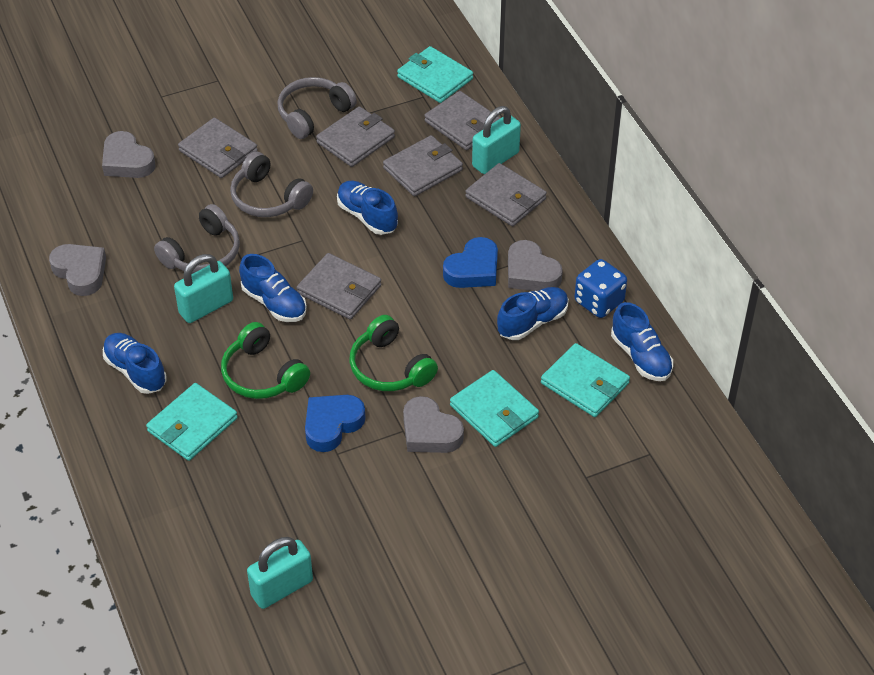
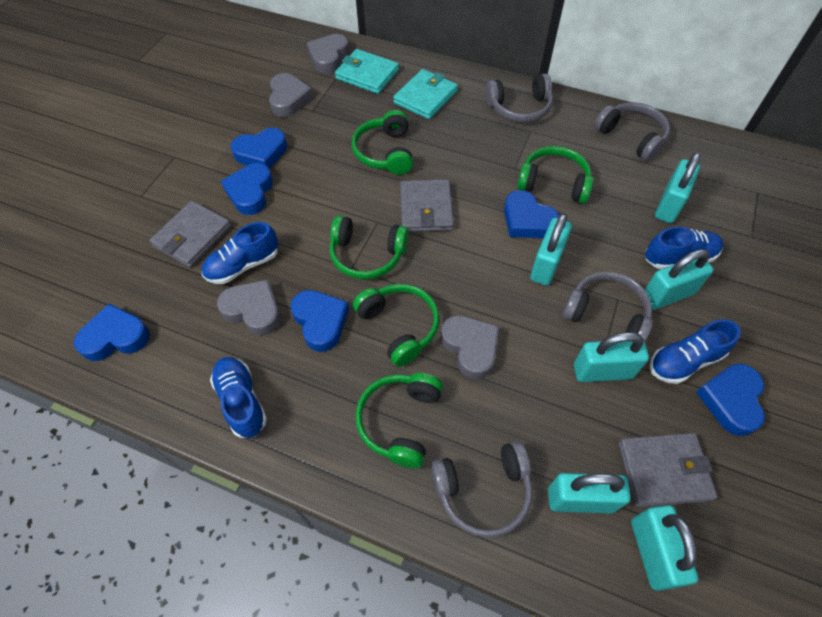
blue dice: [575,259,627,318] = 1 -> none = 0
blue heart: [305,395,365,452] [443,237,498,288] = 2 -> [74,304,150,361] [221,163,273,215] [231,128,287,169] [290,290,349,352] [504,190,559,238] [696,364,765,436] = 6
blue shoe: [103,333,166,394] [239,254,307,322] [337,181,398,235] [497,287,569,340] [611,302,673,381] = 5 -> [202,222,278,284] [210,357,267,438] [645,227,724,269] [650,319,741,384] = 4
green headphones: [221,322,310,399] [349,315,438,391] = 2 -> [329,216,409,279] [352,110,413,175] [353,284,439,367] [355,373,443,468] [517,146,593,203] = 5
grey headphones: [154,204,240,274] [230,152,313,217] [278,77,357,139] = 3 -> [431,441,533,538] [485,74,553,123] [563,272,653,342] [594,102,670,161] = 4
grey wallet: [178,118,258,178] [297,253,381,320] [316,106,395,167] [383,135,463,196] [424,91,500,150] [465,163,547,226] = 6 -> [149,201,231,268] [400,179,454,232] [618,433,718,507] = 3
turquoise padlock: [174,254,233,323] [247,537,313,609] [472,106,521,174] = 3 -> [530,213,572,286] [548,473,631,514] [574,332,649,382] [631,505,698,591] [645,249,714,310] [655,152,701,223] = 6
turquoise wallet: [146,383,238,461] [397,46,473,103] [450,370,539,447] [541,343,630,417] = 4 -> [335,49,399,94] [393,69,458,119] = 2

